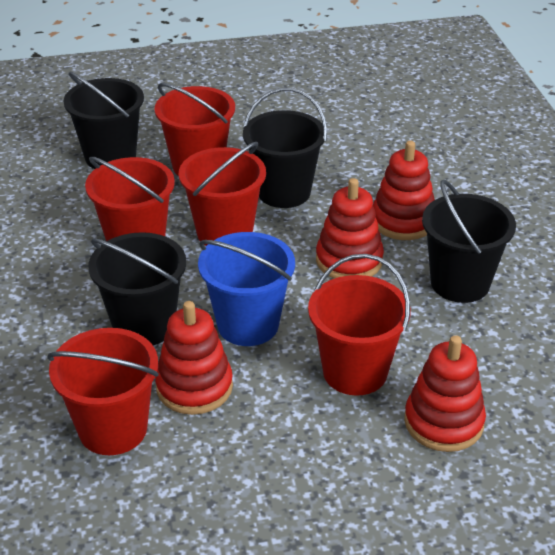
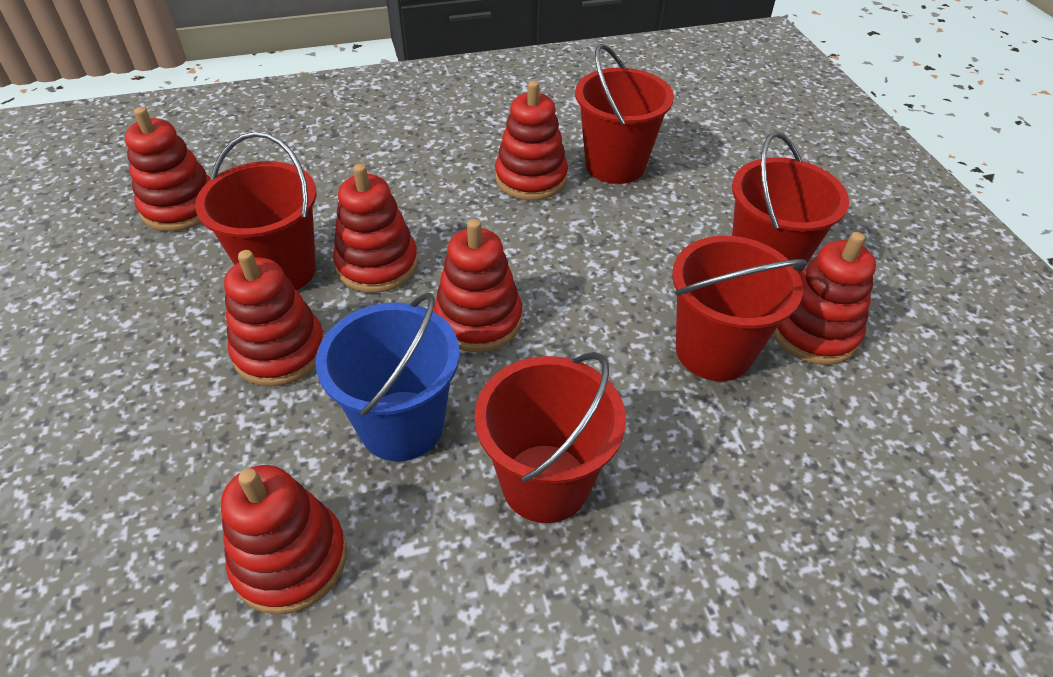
black bucket: [64,72,144,169] [88,232,186,345] [243,88,327,208] [422,180,516,303] = 4 -> none = 0
red stacking toy: [155,301,233,415] [316,178,384,279] [373,140,435,240] [404,335,486,452] = 4 -> [125,107,211,231] [221,465,347,615] [224,250,325,386] [333,164,418,293] [434,219,522,352] [495,81,568,200] [773,232,876,365] = 7

